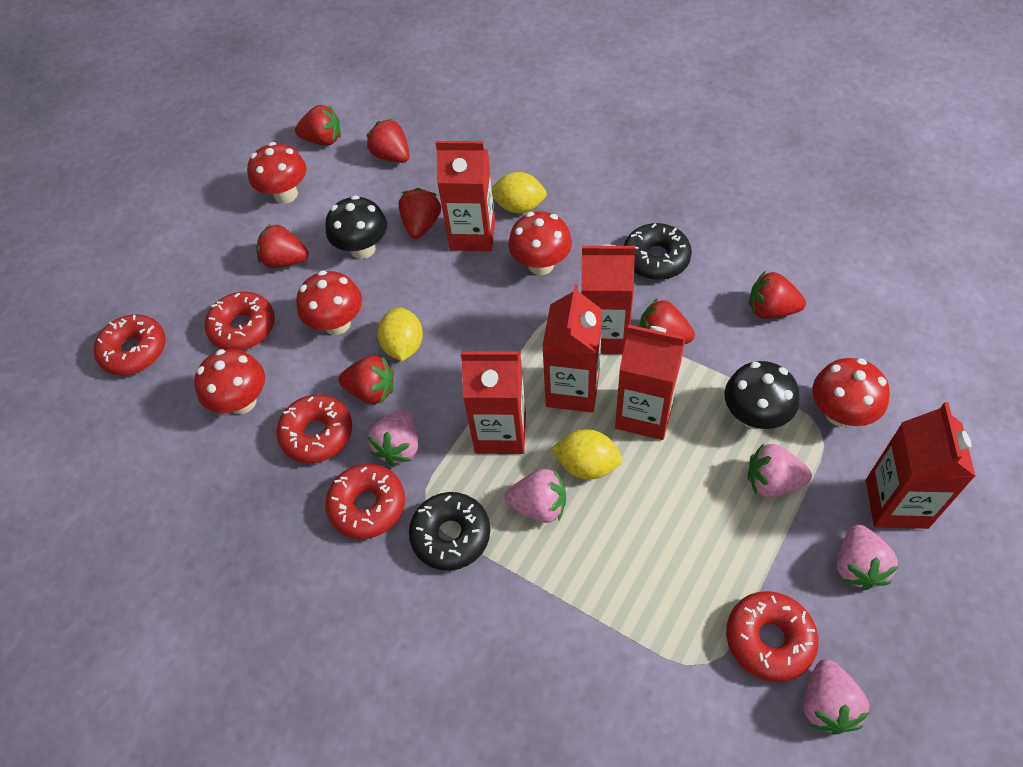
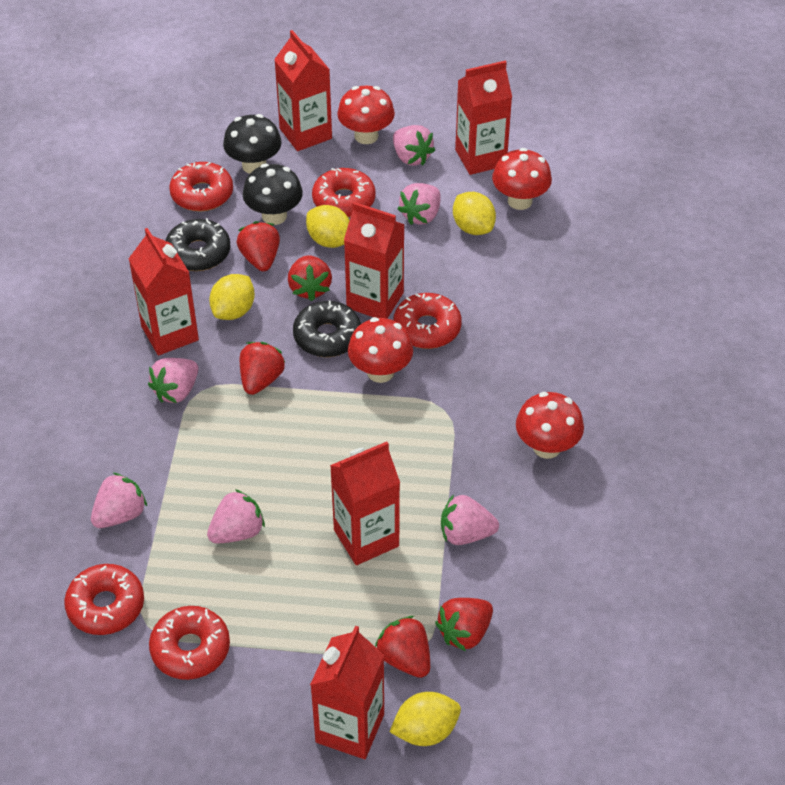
pink strawberry: [368,410,419,466] [504,469,566,523] [748,443,812,498] [804,659,870,735] [837,525,899,590] = 5 -> [91,473,147,528] [148,358,198,403] [207,489,265,544] [393,125,435,165] [398,183,441,225] [441,494,499,545] = 6
red mushroom: [194,349,265,414] [247,142,306,204] [296,270,362,335] [508,211,572,275] [813,358,890,427] = 5 -> [337,86,395,144] [348,317,413,383] [492,148,552,210] [516,392,584,459] = 4
red strawberry: [256,224,309,268] [295,105,341,145] [338,356,394,404] [366,119,410,163] [398,188,441,239] [639,298,695,344] [749,271,806,319] = 7 -> [237,221,280,271] [240,342,285,395] [288,255,332,301] [375,616,430,678] [435,598,493,651] = 5
yellow lemon: [377,307,423,361] [492,172,547,213] [551,429,623,480] = 3 -> [209,274,255,320] [306,205,350,248] [390,692,461,746] [453,192,496,235] = 4

